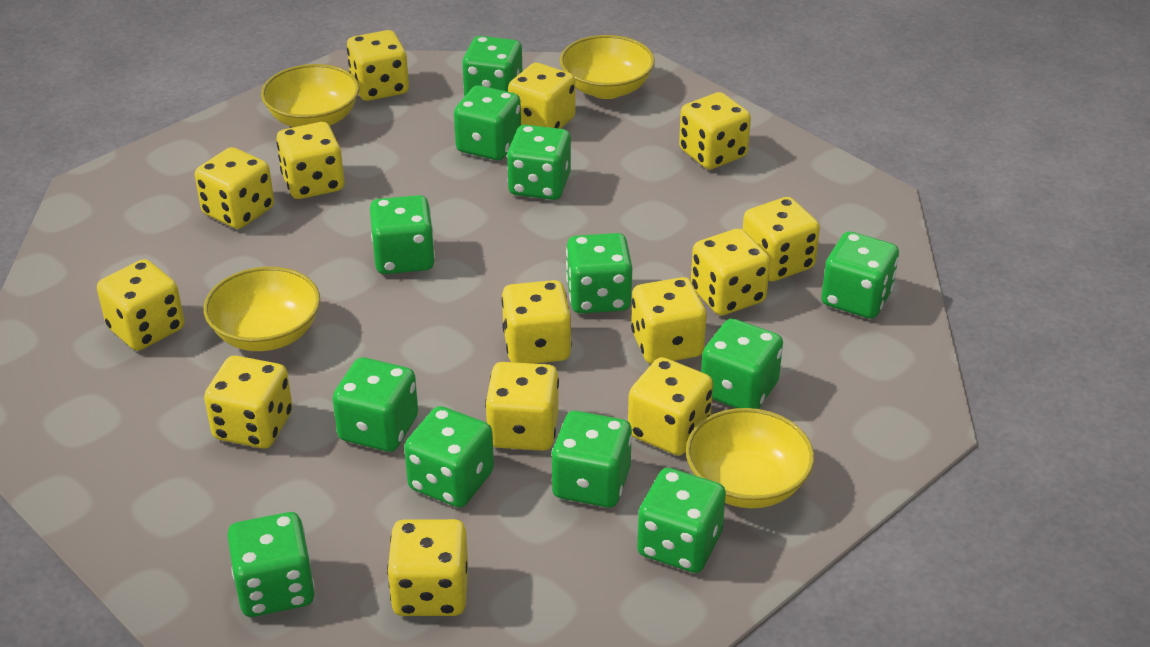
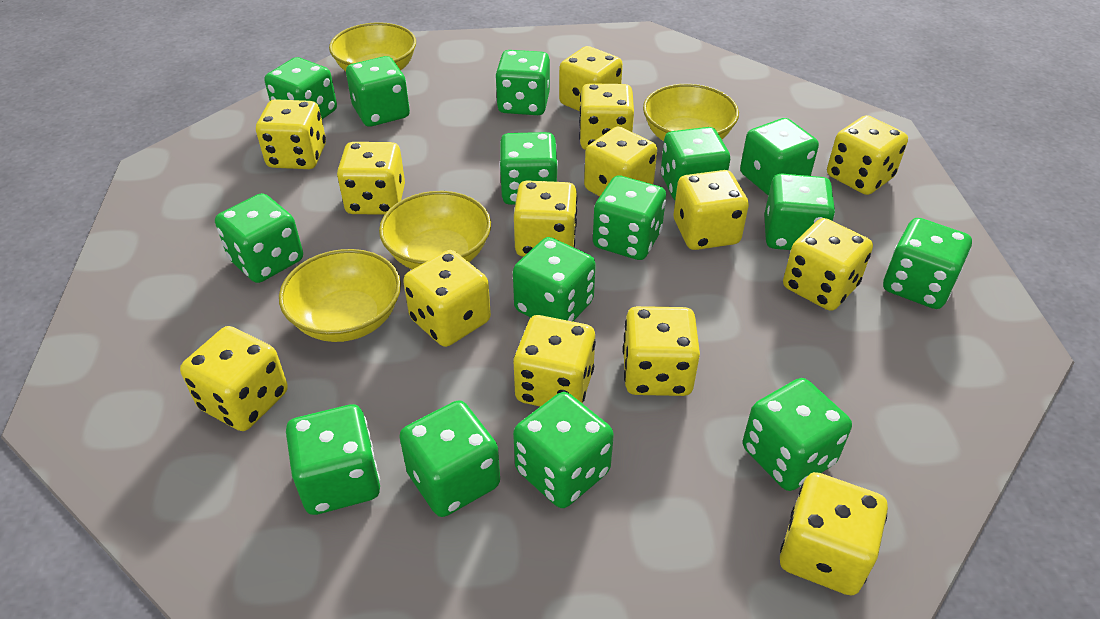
green dice: [227,512,315,617] [333,357,418,452] [370,195,435,274] [404,406,494,507] [454,85,521,160] [462,36,522,96] [507,125,571,200] [551,411,632,508] [566,233,632,313] [637,468,726,573] [701,318,783,409] [821,232,899,319] = 12 -> [215,193,303,283] [265,57,337,119] [286,404,380,515] [346,56,410,127] [399,400,500,517] [495,50,550,115] [499,132,558,205] [513,237,596,322] [513,392,614,508] [593,176,666,260] [661,127,730,200] [740,118,819,195] [743,378,852,491] [764,174,835,250] [883,218,972,309] = 15

